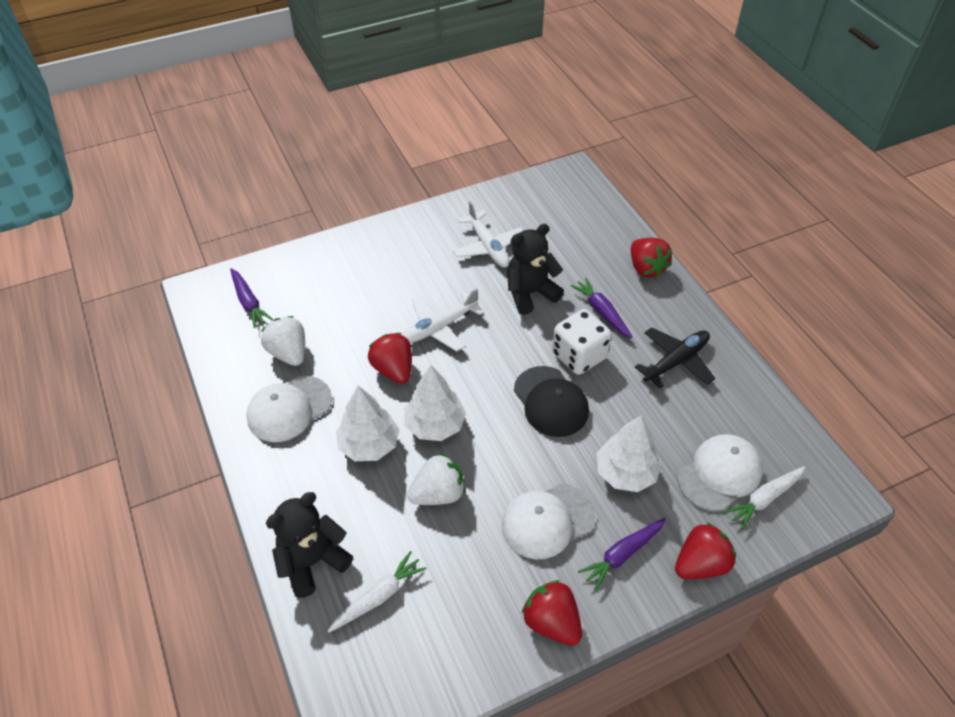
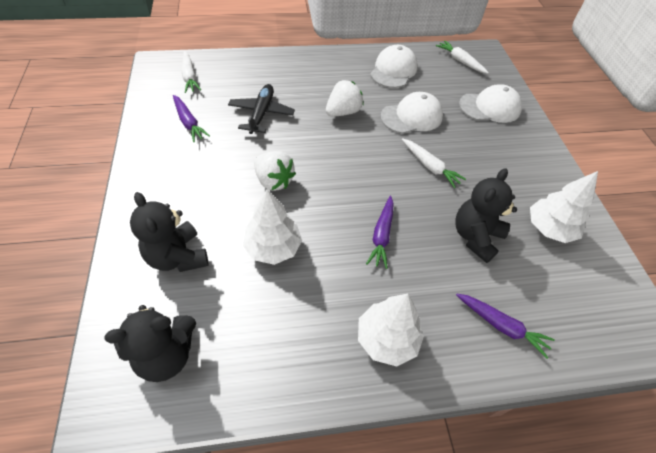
black cap: [514,366,589,437] = 1 -> none = 0
black teddy bear: [266,492,353,598] [507,224,564,315] = 2 -> [104,305,196,382] [130,192,208,272] [455,168,517,263] = 3
red strawberry: [368,333,412,384] [522,580,582,646] [631,238,672,278] [675,523,736,579] = 4 -> none = 0
white carrot: [328,551,426,633] [724,466,805,530] = 2 -> [181,51,201,93] [402,138,466,188] [436,41,489,74] = 3
white dice: [552,309,612,375] = 1 -> none = 0
white plane: [402,289,484,352] [453,201,523,268] = 2 -> none = 0

